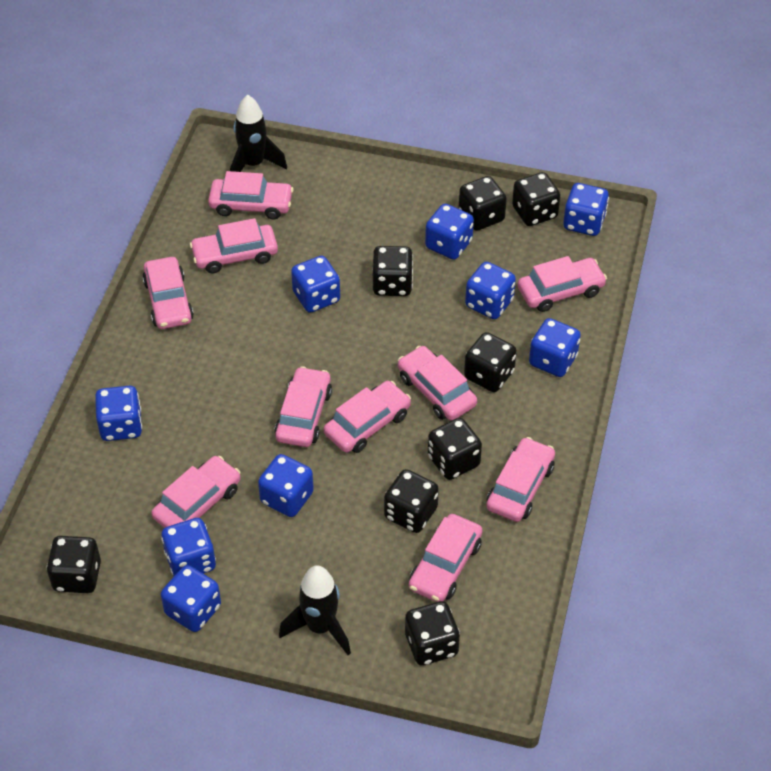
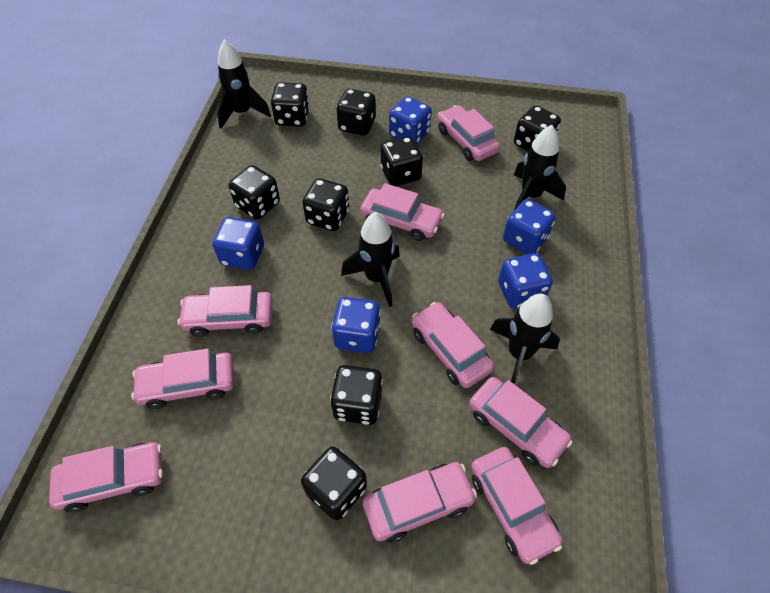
black rocket: [230,95,287,172] [279,565,351,655] = 2 -> [217,39,271,128] [341,212,400,307] [490,294,560,384] [514,125,566,210] = 4
blue dice: [95,385,142,441] [161,518,216,576] [161,565,221,632] [258,454,314,517] [291,256,340,313] [425,204,474,260] [465,262,516,319] [529,318,581,377] [563,183,609,236] = 9 -> [213,217,264,270] [331,297,381,353] [389,96,431,144] [498,253,553,309] [503,199,556,254] = 5
pink car: [142,257,194,329] [152,456,241,528] [190,218,278,273] [208,171,293,220] [275,366,332,447] [324,381,411,453] [398,346,477,421] [409,514,483,602] [486,437,555,522] [517,256,607,312] = 10 -> [49,442,163,513] [131,349,234,409] [177,285,273,337] [360,183,445,241] [363,462,477,543] [411,302,494,388] [437,105,500,161] [469,377,573,468] [471,447,563,565] = 9

